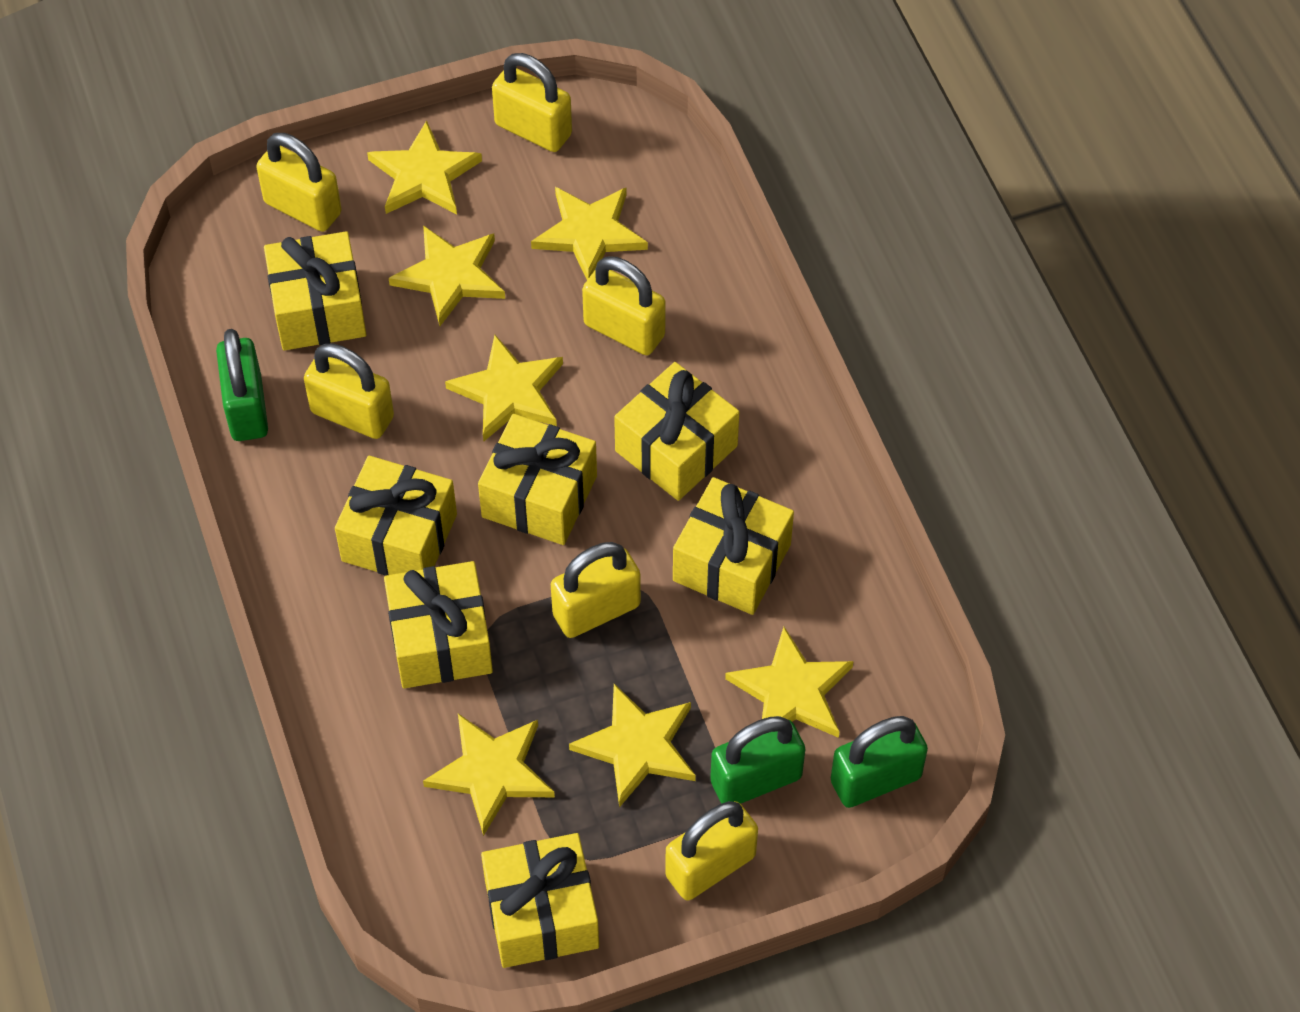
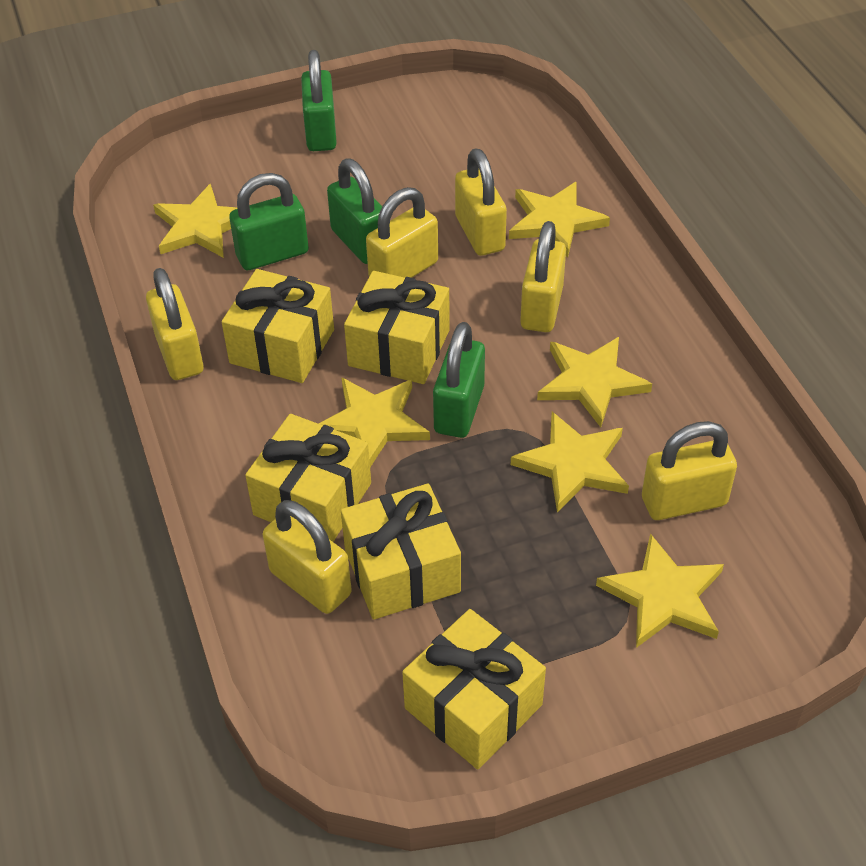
green padlock: [216,329,268,441] [710,716,805,804] [831,716,928,808] = 3 -> [229,173,309,270] [301,50,337,151] [327,159,382,264] [433,322,485,438] = 4
yellow gift: [264,231,367,350] [335,456,457,576] [384,561,493,688] [478,414,597,545] [481,833,599,968] [614,362,739,501] [673,477,794,615] = 7 -> [222,269,334,383] [245,414,371,542] [341,484,461,619] [344,271,450,384] [402,609,546,769] = 5
yellow star: [367,120,482,214] [389,225,505,326] [423,714,555,836] [445,335,563,442] [531,187,648,280] [569,684,696,808] [725,627,854,738] = 7 -> [153,184,238,258] [319,377,430,467] [509,182,610,257] [511,412,629,512] [537,337,652,427] [596,533,724,648] = 6

